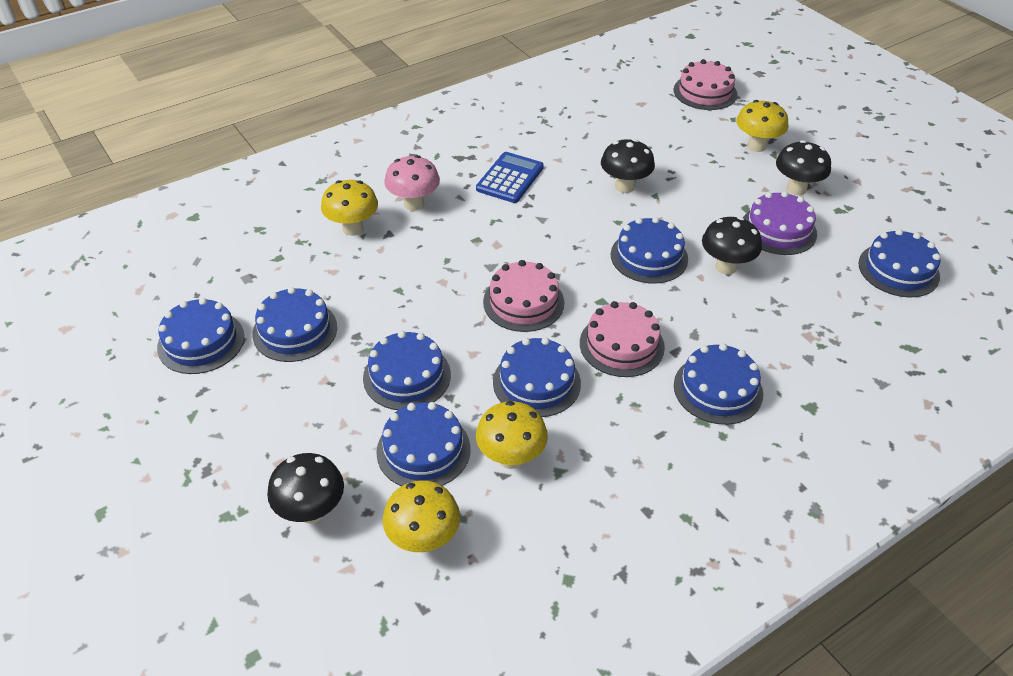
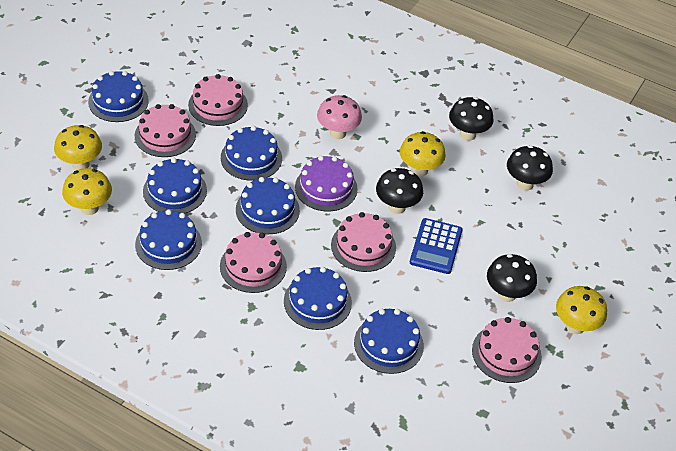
blue cake: [157,298,244,374] [252,287,337,362] [363,331,451,410] [376,402,471,486] [493,337,581,417] [611,217,688,284] [674,343,763,425] [858,229,941,297] = 8 -> [88,71,149,122] [135,209,202,270] [143,158,207,214] [221,126,282,181] [236,177,300,234] [284,267,352,330] [354,309,424,374] = 7
pink cake: [483,260,564,332] [580,301,665,377] [674,59,737,110] = 3 -> [135,104,196,157] [188,74,248,126] [220,232,287,293] [331,212,396,272] [472,317,542,383] = 5

